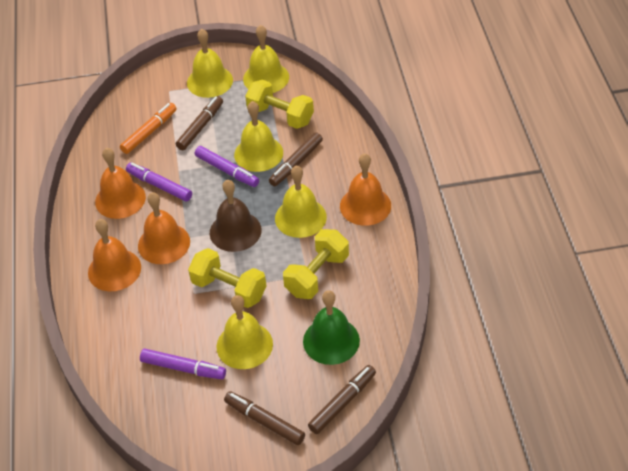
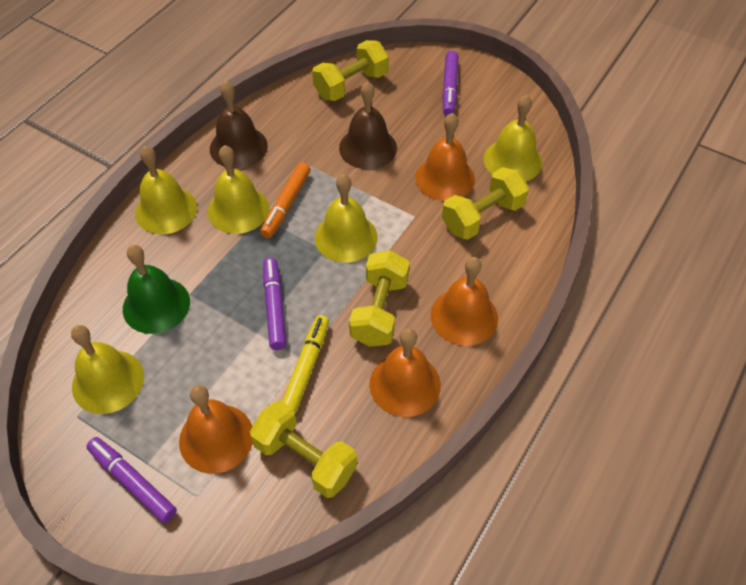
brown bell: [210,179,262,252] = 1 -> [210,81,268,169] [339,81,397,169] = 2
brown marker: [176,96,223,150] [224,391,305,445] [269,132,323,186] [308,365,376,434] = 4 -> none = 0
yellow dumbbell: [188,248,266,308] [245,79,314,129] [283,229,349,299] = 3 -> [250,401,357,498] [312,40,389,101] [349,250,410,347] [442,167,529,240] = 4
yellow marker: none = 0 -> [282,315,329,413] = 1

